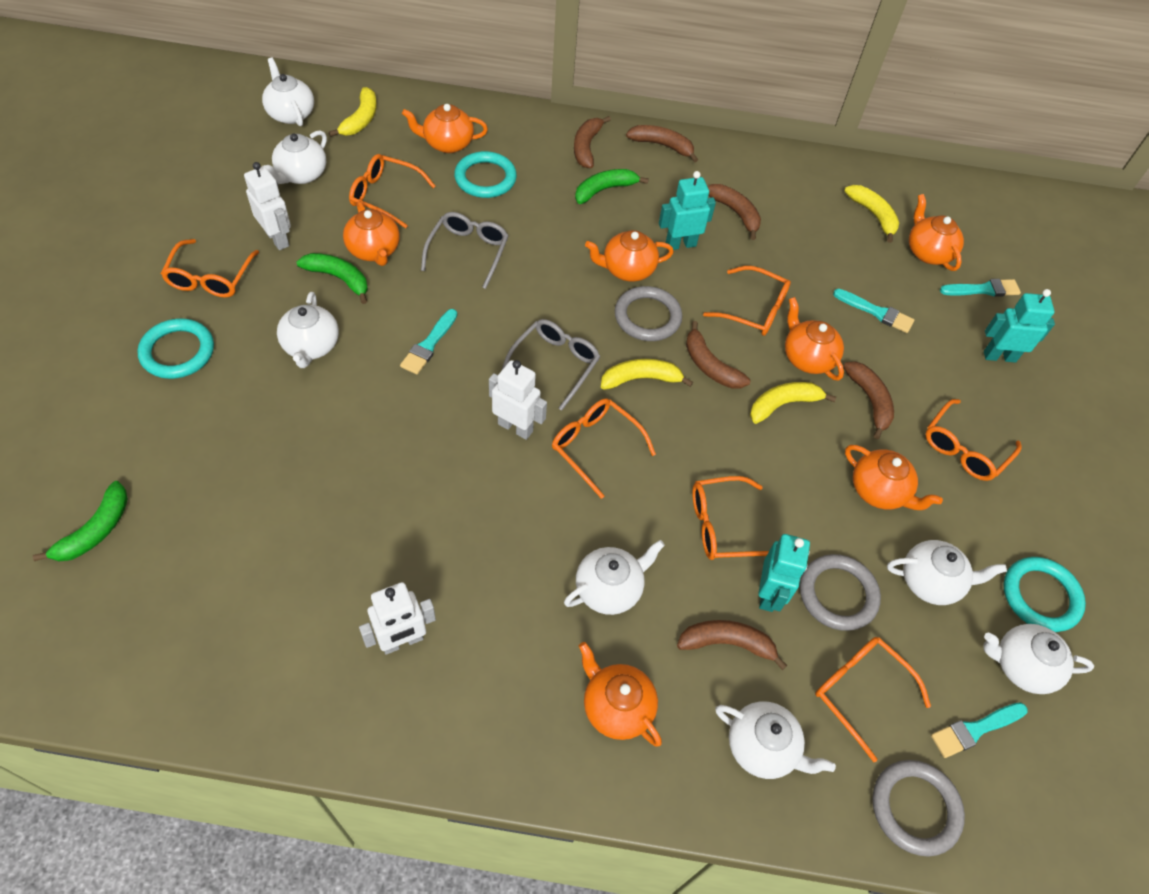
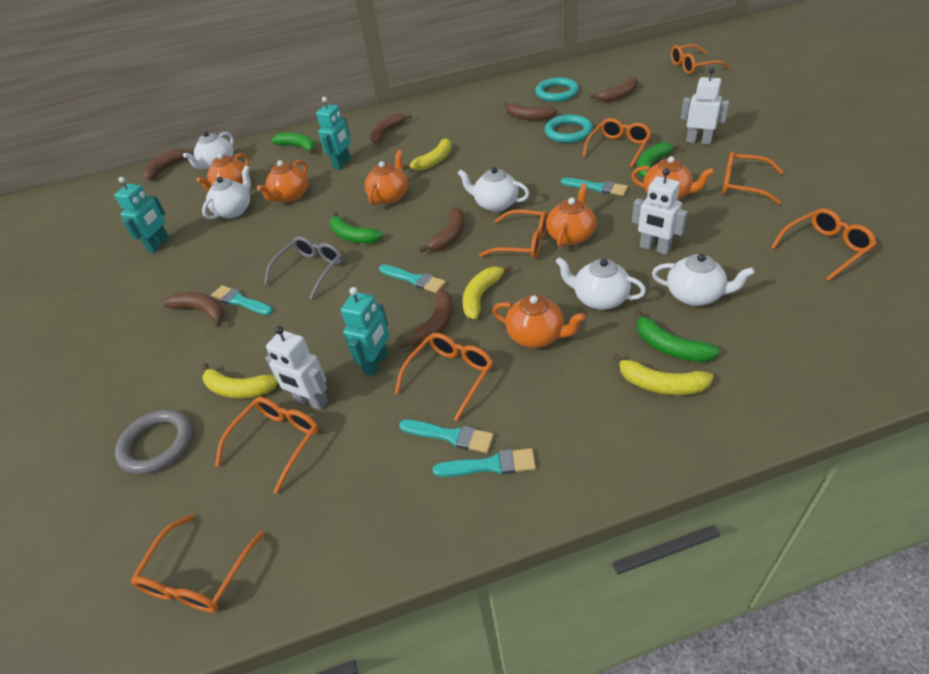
brown banana: [574,116,611,168] [626,125,698,163] [677,620,787,670] [686,321,750,389] [707,184,761,240] [843,361,894,439] = 6 -> [143,149,194,180] [163,292,224,327] [370,113,412,144] [399,290,453,348] [419,207,464,252] [503,102,557,120] [590,77,638,102] = 7
green banana: [33,481,128,561] [297,253,368,304] [575,169,649,204] = 3 -> [271,133,315,154] [330,212,383,243] [635,310,721,362] [637,142,681,178] = 4
grey glasses: [421,212,509,289] [502,319,600,410] = 2 -> [264,236,343,300] = 1
grey ring: [615,286,682,341] [800,554,881,631] [872,760,965,857] = 3 -> [115,410,192,474] = 1
orange glasses: [161,239,259,297] [349,154,435,228] [552,398,656,499] [692,476,769,560] [703,266,791,336] [815,637,931,762] [926,399,1022,481] = 7 -> [131,514,264,613] [215,397,319,494] [395,333,493,421] [479,209,548,259] [582,118,652,167] [671,44,729,74] [722,151,784,205] [771,208,877,281] = 8
orange teapot: [343,201,400,266] [402,104,488,153] [579,642,662,747] [585,230,674,282] [785,297,844,381] [845,445,943,510] [909,194,964,271] = 7 -> [196,153,249,192] [257,160,308,202] [365,150,408,206] [493,295,585,348] [546,183,596,248] [631,156,714,200] = 6
turquoise brush: [400,309,457,374] [833,289,914,333] [931,702,1028,758] [940,279,1021,297] = 4 -> [211,285,273,315] [379,265,446,293] [399,420,494,453] [433,448,536,477] [561,178,628,196] = 5
turquoise ring: [137,318,214,379] [454,151,517,198] [1004,557,1086,632] = 3 -> [535,78,579,102] [545,115,593,143] = 2
white teapot: [262,58,314,127] [264,130,327,184] [277,292,339,368] [564,540,665,615] [715,702,836,779] [887,540,1007,605] [983,624,1094,694] = 7 -> [183,131,234,169] [202,166,251,219] [458,167,530,212] [555,257,646,310] [652,254,755,306] = 5

